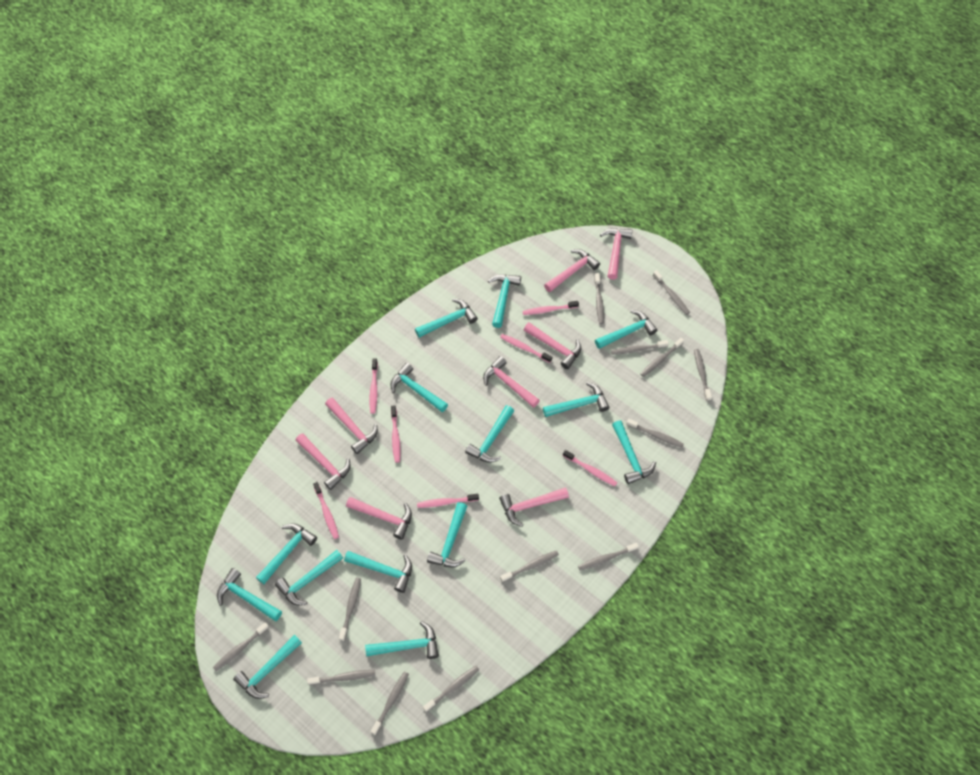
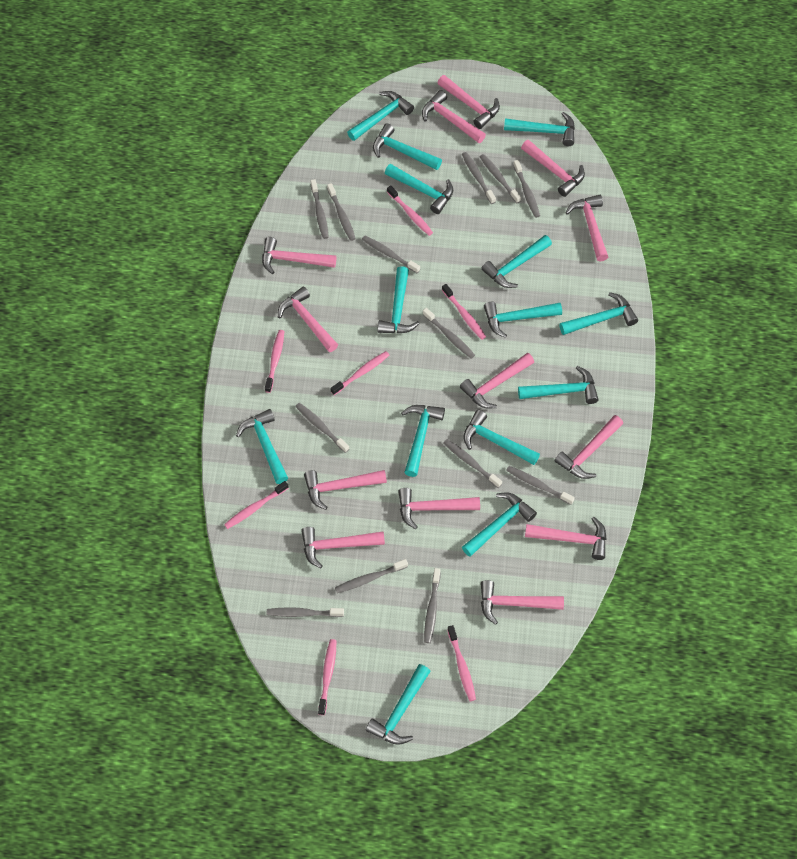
pink hammer: [296,433,350,490] [325,398,378,454] [346,497,412,540] [483,356,540,408] [499,487,569,527] [524,322,581,369] [544,249,600,292] [600,228,633,280] = 8 -> [262,237,336,274] [278,286,338,352] [301,527,385,569] [304,470,387,510] [398,488,480,529] [422,90,486,143] [437,75,500,129] [460,353,534,408] [481,580,564,625] [521,140,585,197] [525,517,606,560] [554,415,623,479] [565,195,608,261] = 13

